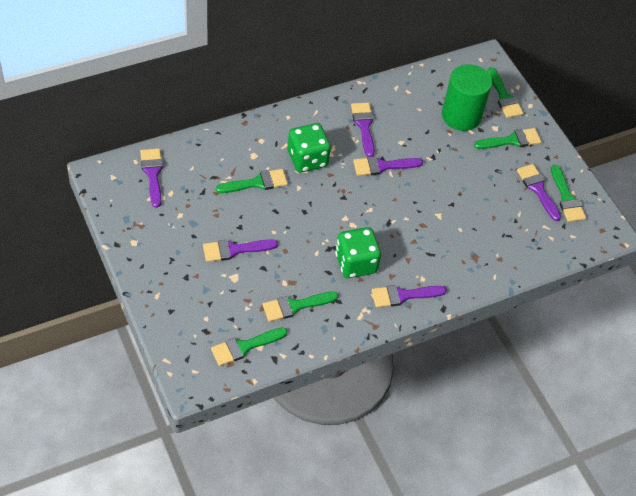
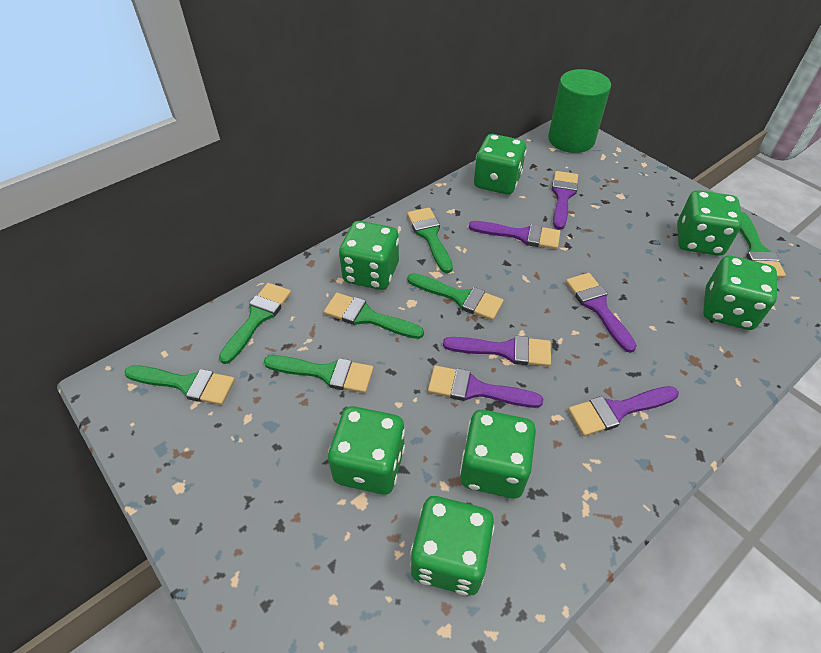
green brush: [211,327,288,366] [216,169,288,193] [263,292,338,322] [474,128,541,149] [487,67,524,118] [551,165,586,222] = 6 -> [124,365,235,405] [219,283,291,364] [264,355,373,393] [324,293,424,339] [407,207,453,273] [407,273,504,320] [740,212,786,278] = 7
green dice: [287,123,331,173] [335,227,381,278] = 2 -> [328,406,405,495] [339,221,399,290] [410,496,494,595] [460,410,536,498] [474,134,526,195] [677,190,743,256] [703,256,777,330] = 7

